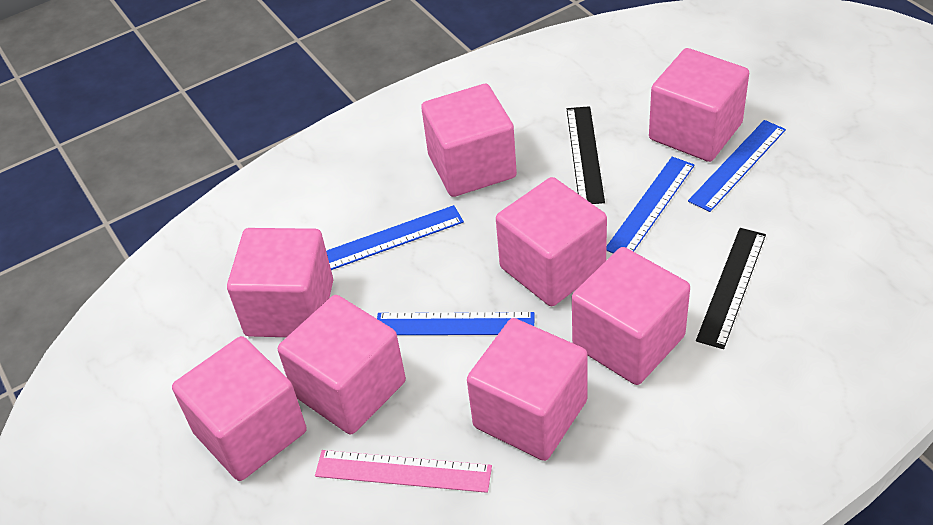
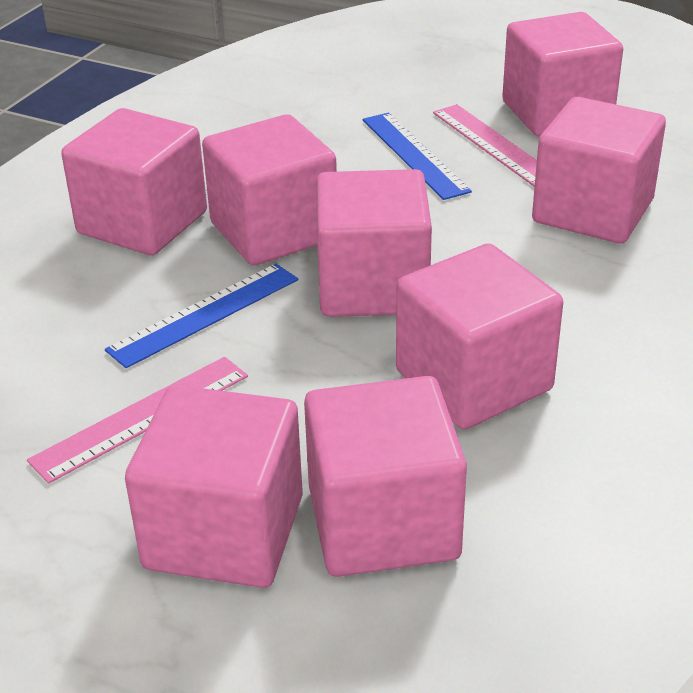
black ruler: [567,106,605,204] [696,228,766,349] = 2 -> none = 0
blue ruler: [326,205,464,270] [377,312,535,335] [606,157,695,253] [688,120,786,212] = 4 -> [105,264,298,368] [363,113,472,200] = 2
pink ruler: [315,450,492,493] = 1 -> [27,357,248,484] [433,104,537,187] = 2

